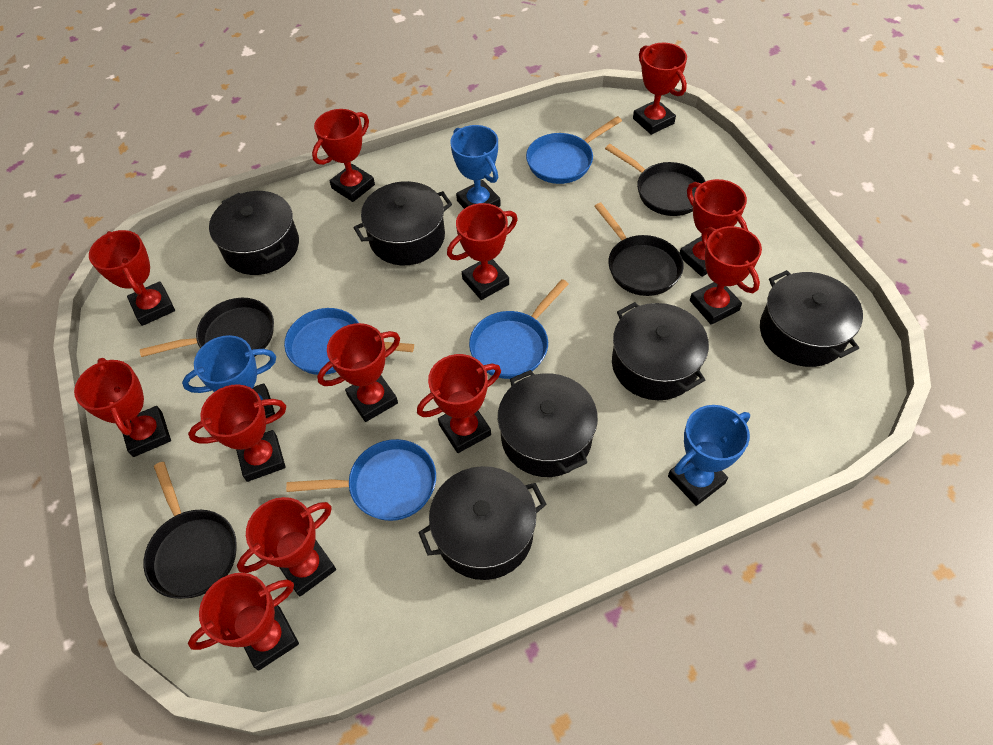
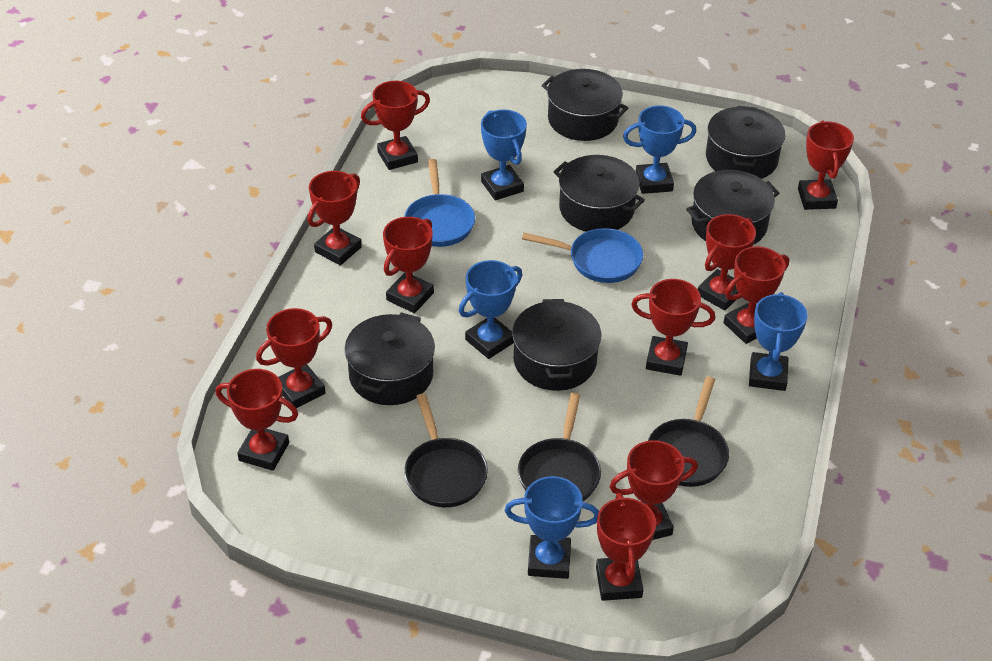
black pan: [140,298,274,357] [143,462,237,599] [594,203,684,296] [605,144,706,216] = 4 -> [404,393,488,507] [518,393,601,501] [648,376,729,487] = 3
blue pan: [284,308,414,375] [286,439,436,521] [469,279,568,379] [526,116,622,184] = 4 -> [404,159,475,247] [522,228,643,283] = 2
blue trophy: [182,335,276,418] [450,125,501,209] [668,405,750,506] = 3 -> [459,260,522,359] [481,109,527,200] [505,476,599,579] [623,105,696,194] [749,292,808,391] = 5
red trophy: [74,358,171,457] [89,230,175,326] [188,384,286,482] [188,573,299,671] [237,497,336,596] [312,109,375,202] [317,323,400,422] [417,354,501,453] [447,203,518,300] [633,43,687,135] [680,179,748,277] [690,226,762,325] = 12 -> [216,369,298,471] [256,308,332,408] [307,171,362,265] [361,81,430,170] [383,217,434,313] [596,493,656,601] [609,440,698,540] [631,279,715,376] [698,214,756,310] [723,246,789,344] [798,121,854,210] = 11

